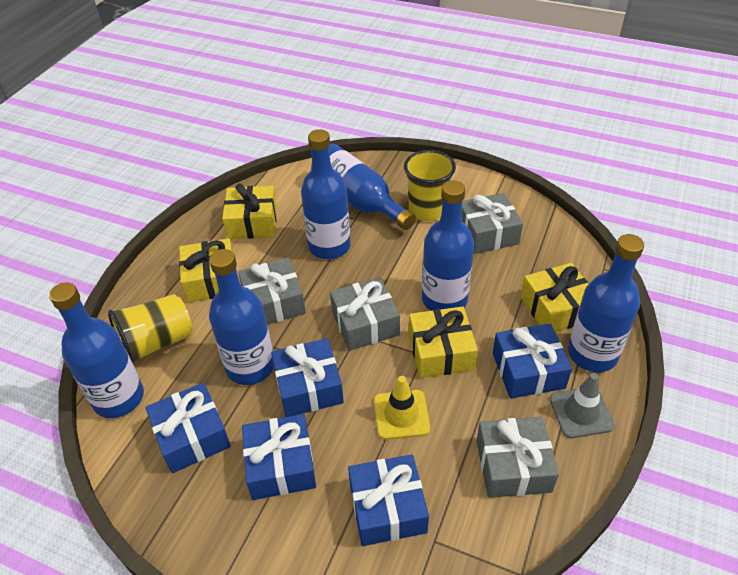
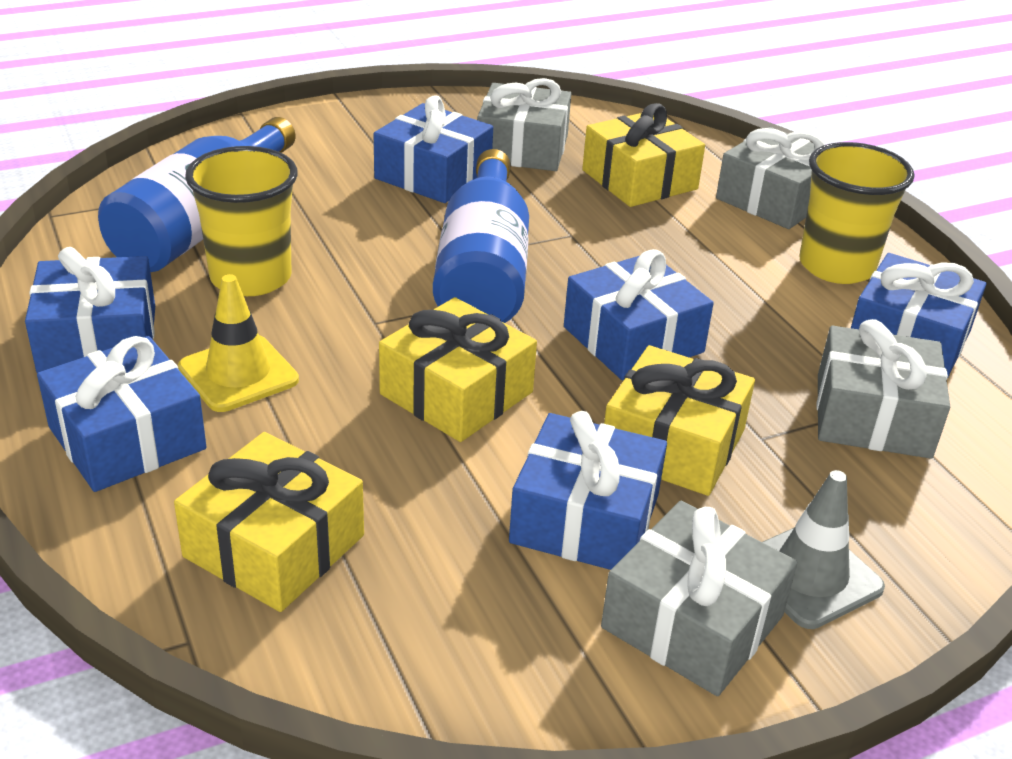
blue bottle: [49,282,144,418] [209,249,274,385] [301,129,351,259] [311,144,416,230] [422,180,474,311] [568,234,644,372] = 6 -> [98,117,296,272] [433,149,529,323] = 2
blue gift: [145,382,231,473] [242,414,316,500] [271,338,344,417] [348,454,429,546] [493,324,572,398] = 5 -> [25,247,155,373] [37,336,206,492] [374,95,493,203] [509,411,667,570] [564,249,714,380] [851,253,986,379] = 6

